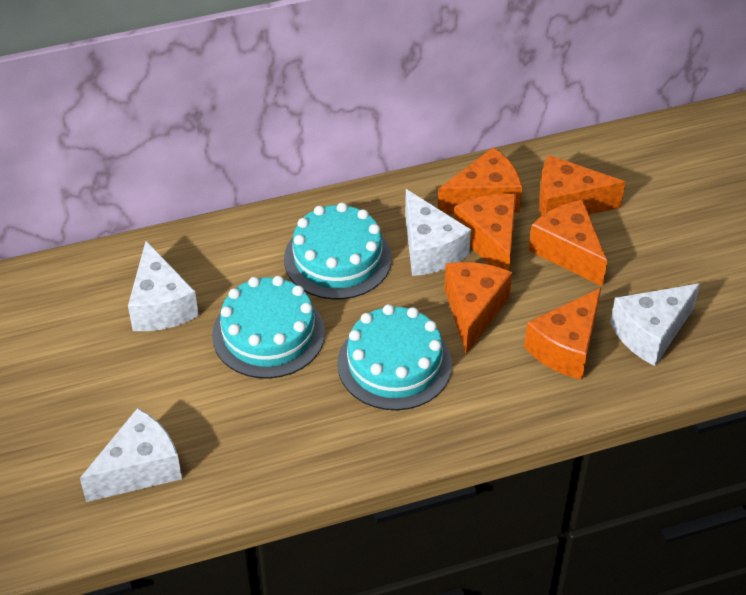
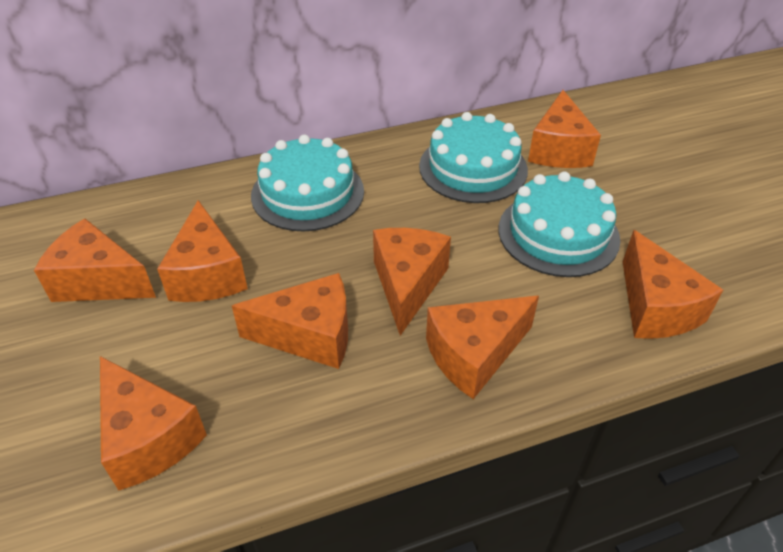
orange cheese: [438,147,522,214] [444,262,512,354] [454,194,516,271] [524,288,601,380] [528,200,607,287] [539,155,625,216] = 6 -> [34,219,156,302] [100,356,207,490] [157,200,248,302] [232,273,348,369] [373,228,451,336] [426,296,539,399] [528,90,601,168] [623,230,723,339] = 8
white cheese: [80,408,182,502] [128,241,199,331] [405,189,471,276] [610,283,700,366] = 4 -> none = 0

